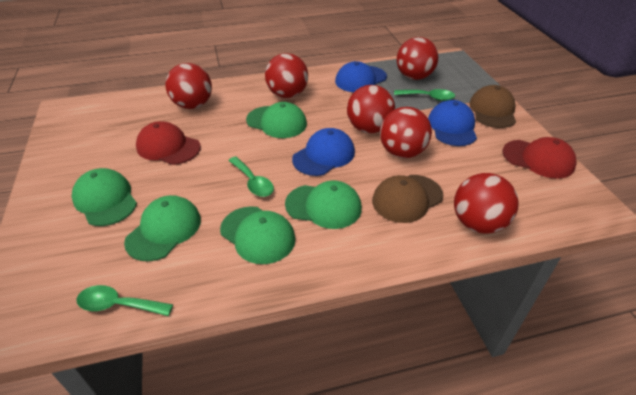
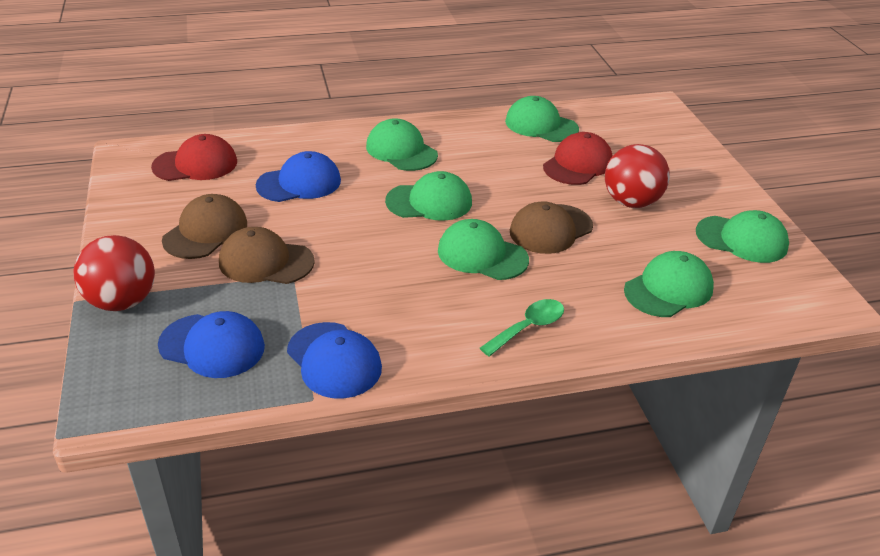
brown cap: [372,175,443,223] [469,85,516,128] = 2 -> [162,194,247,259] [219,227,315,284] [510,201,593,254] = 3
green cap: [72,168,137,226] [124,195,201,262] [220,206,296,264] [246,102,307,138] [285,180,362,229] = 5 -> [366,118,438,171] [385,171,472,221] [438,219,529,280] [505,96,579,142] [624,251,714,317] [696,210,789,263] = 6
green spoon: [76,285,173,316] [228,157,274,197] [394,89,455,101] = 3 -> [480,299,564,356] = 1
red ball: [165,63,212,109] [265,53,308,98] [347,85,395,133] [380,107,432,158] [397,37,439,80] [454,173,519,234] = 6 -> [73,235,155,311] [605,144,670,208] = 2

